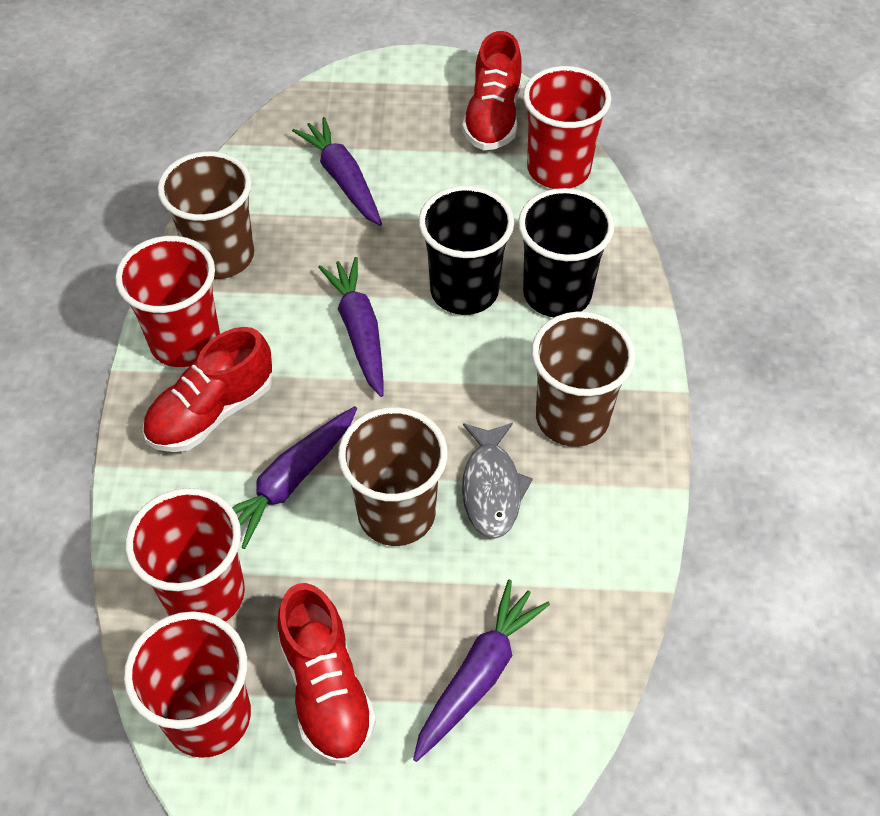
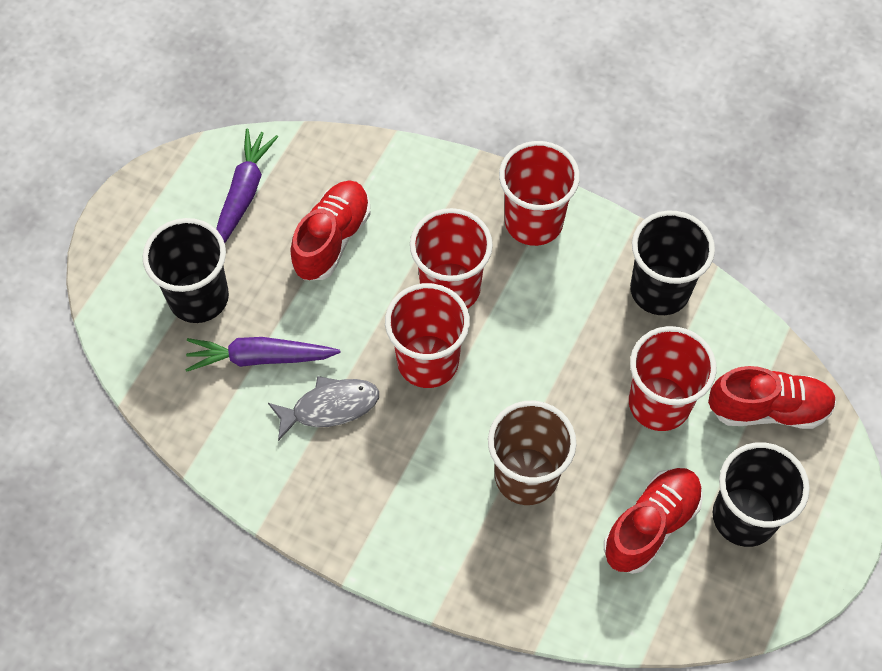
black cup: [419,185,514,315] [518,188,614,317] = 2 -> [143,218,229,323] [630,211,715,315] [713,442,810,547] = 3
brown cup: [158,151,254,279] [338,407,448,546] [532,311,635,447] = 3 -> [488,401,576,505] = 1
purple carrot: [232,406,357,549] [292,117,382,226] [318,257,384,397] [413,580,550,762] = 4 -> [185,337,341,372] [216,128,278,243] = 2

